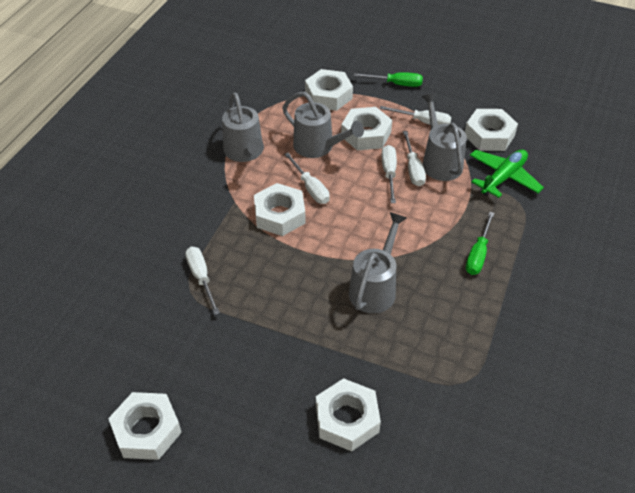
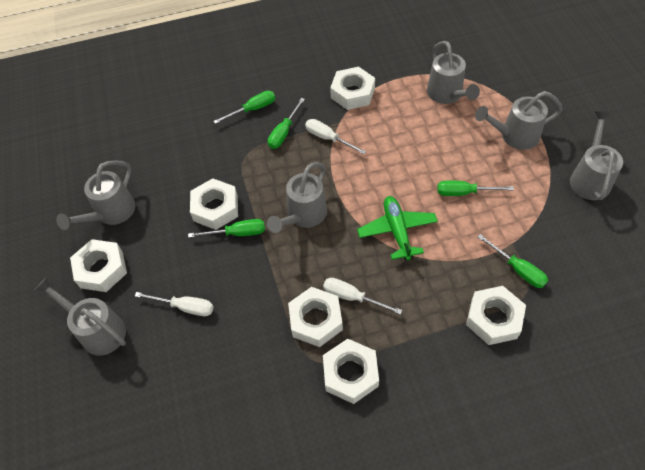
green screwdriver: [354,72,423,87] [466,212,494,275] = 2 -> [188,219,265,238] [213,91,275,124] [268,98,305,149] [437,180,514,196] [478,234,548,288] = 5
grey watering can: [222,92,264,162] [282,92,364,158] [349,212,407,314] [422,93,467,181] = 4 -> [34,277,126,356] [56,161,135,230] [267,162,327,233] [427,41,480,104] [475,91,563,150] [570,111,623,200] = 6
white screwdriver: [185,247,220,315] [284,153,330,204] [380,106,451,125] [382,145,397,203] [403,131,426,186] = 5 -> [135,292,213,316] [305,119,366,154] [323,278,402,315] = 3

